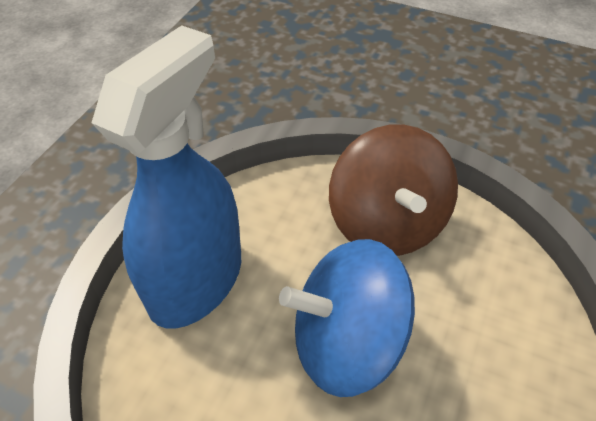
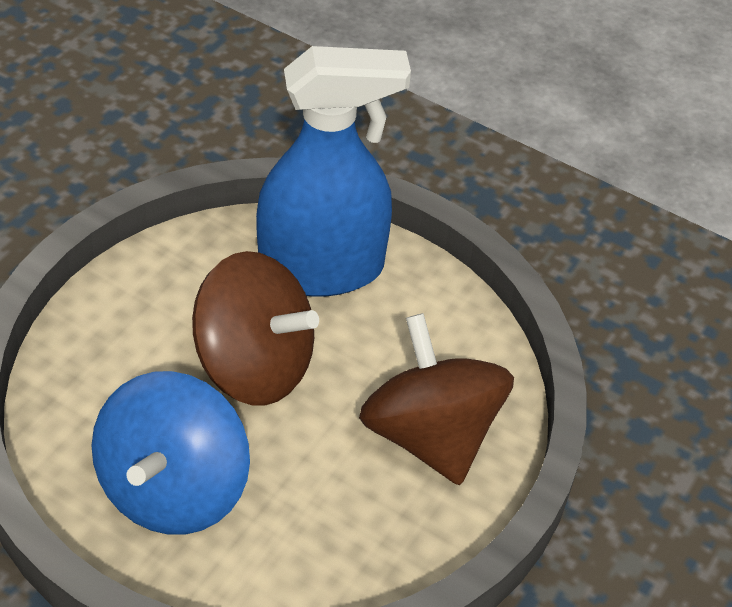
brown spinning top: [329,125,458,256] = 1 -> [192,251,319,405] [359,313,514,485] = 2

